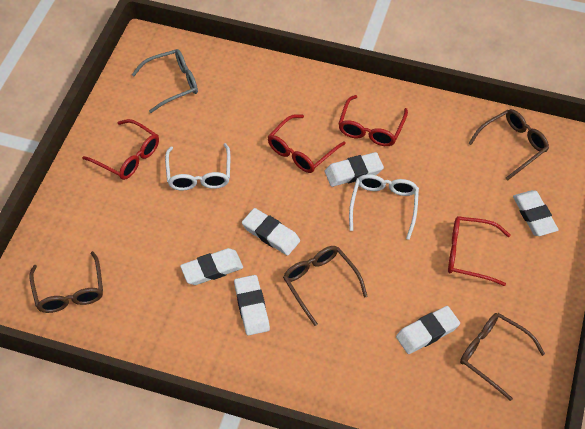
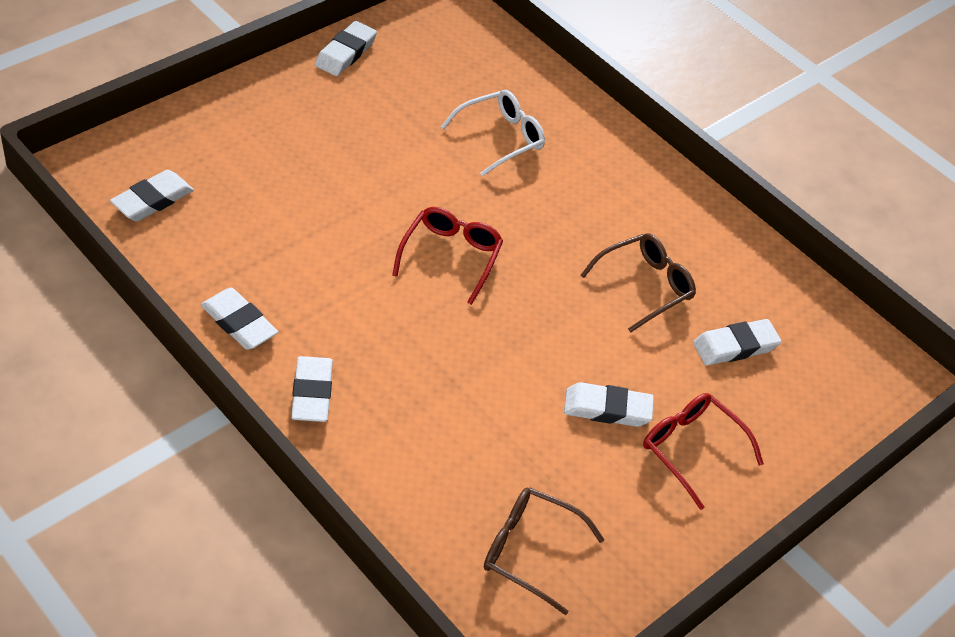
brown glasses: [29,251,103,313] [283,246,368,326] [460,313,545,401] [468,109,549,181] = 4 -> [484,487,605,615] [581,233,696,333] = 2
grey glasses: [132,49,198,113] = 1 -> none = 0
red glasses: [82,119,159,180] [268,114,346,173] [338,95,408,146] [448,216,510,286] = 4 -> [392,207,503,305] [643,393,764,510] = 2
white glasses: [165,143,230,191] [349,174,419,240] = 2 -> [441,90,545,176] = 1

